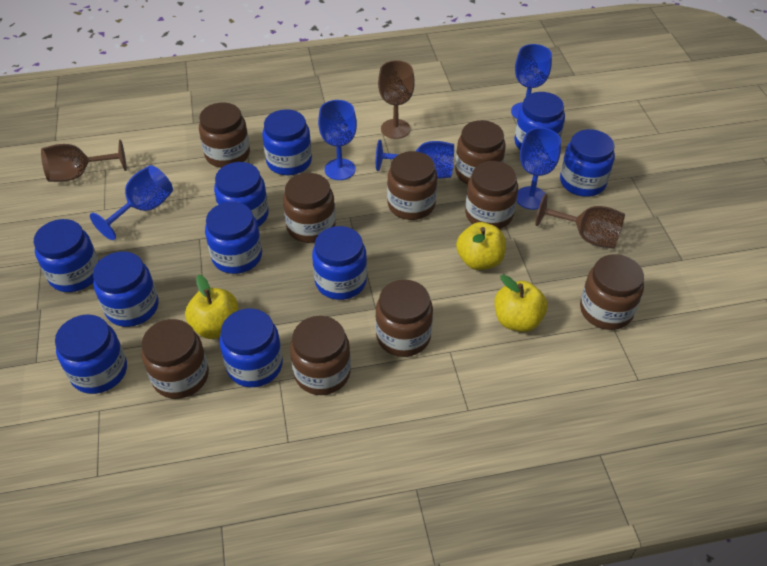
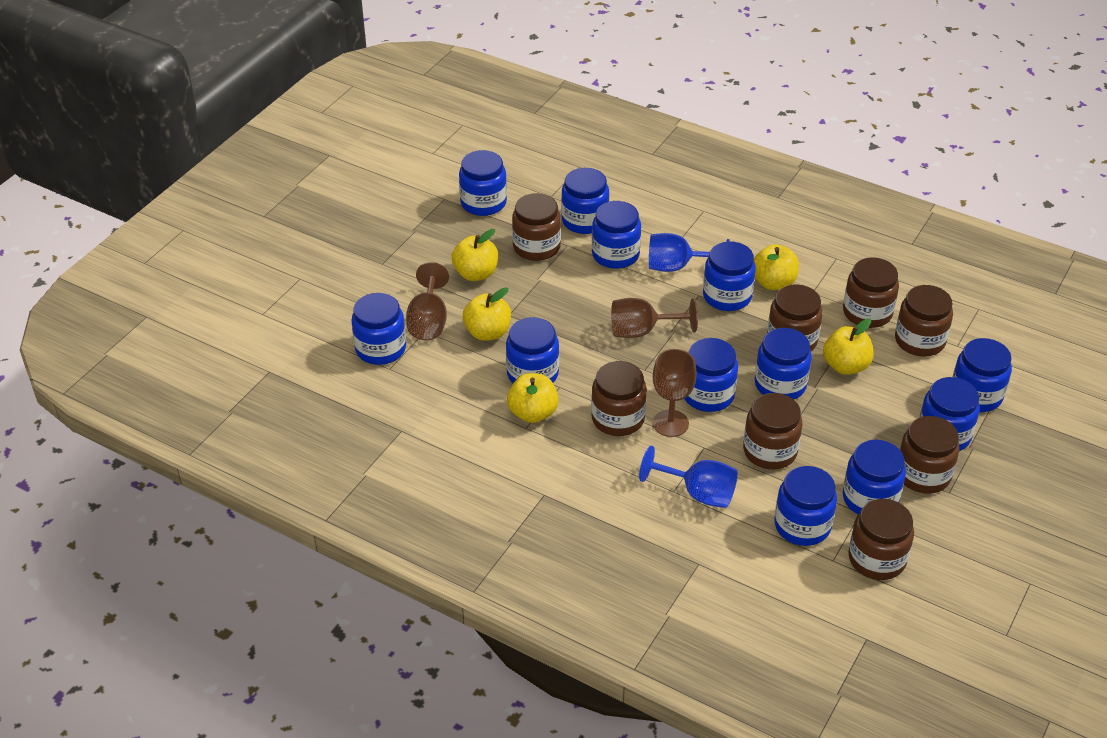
blue goblet: [90,165,173,240] [318,100,357,180] [376,140,454,179] [511,44,552,119] [517,128,561,210] = 5 -> [639,445,738,508] [649,233,730,272] = 2
blue jar: [34,219,99,292] [55,314,127,394] [93,251,158,327] [205,202,262,274] [214,162,269,227] [219,308,283,387] [262,109,312,175] [312,226,367,300] [514,92,565,150] [560,129,615,197] = 10 -> [351,293,406,365] [459,150,507,216] [506,317,559,383] [561,168,609,234] [592,201,641,269] [685,338,738,412] [703,241,756,311] [755,328,812,399] [774,466,837,546] [843,440,906,515] [919,377,980,451] [953,338,1012,412] = 12
brown jar: [141,319,209,399] [199,102,250,168] [283,173,336,243] [290,316,351,395] [375,280,433,357] [387,151,437,220] [455,120,506,184] [465,161,518,229] [580,254,644,330] = 9 -> [512,193,561,261] [591,361,647,436] [743,393,803,469] [767,284,823,351] [843,257,899,328] [848,499,914,580] [895,285,953,357] [900,416,960,494] = 8
yellow apple: [185,274,238,339] [456,222,506,270] [494,275,547,332] = 3 -> [452,229,498,281] [463,287,511,341] [507,373,559,423] [754,244,799,290] [823,318,874,375] = 5

